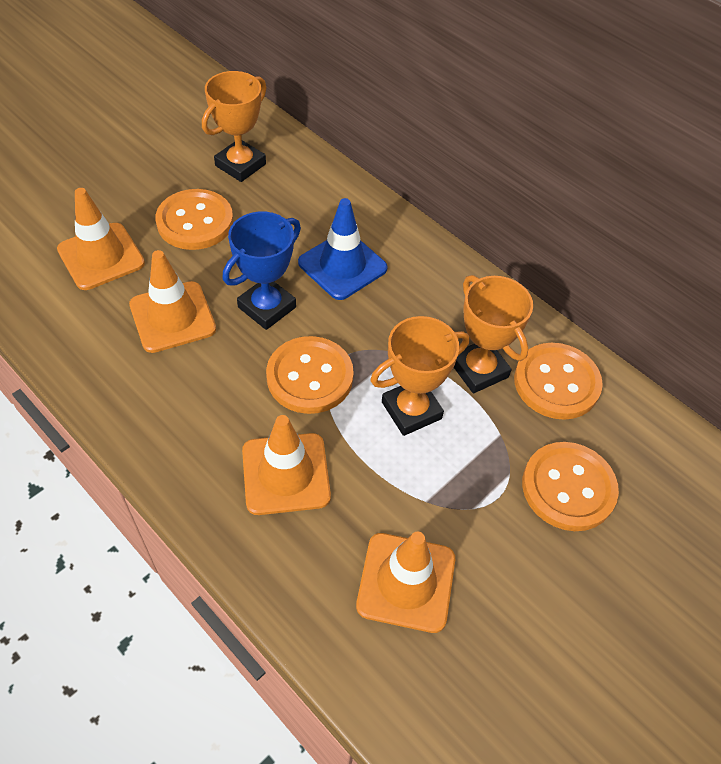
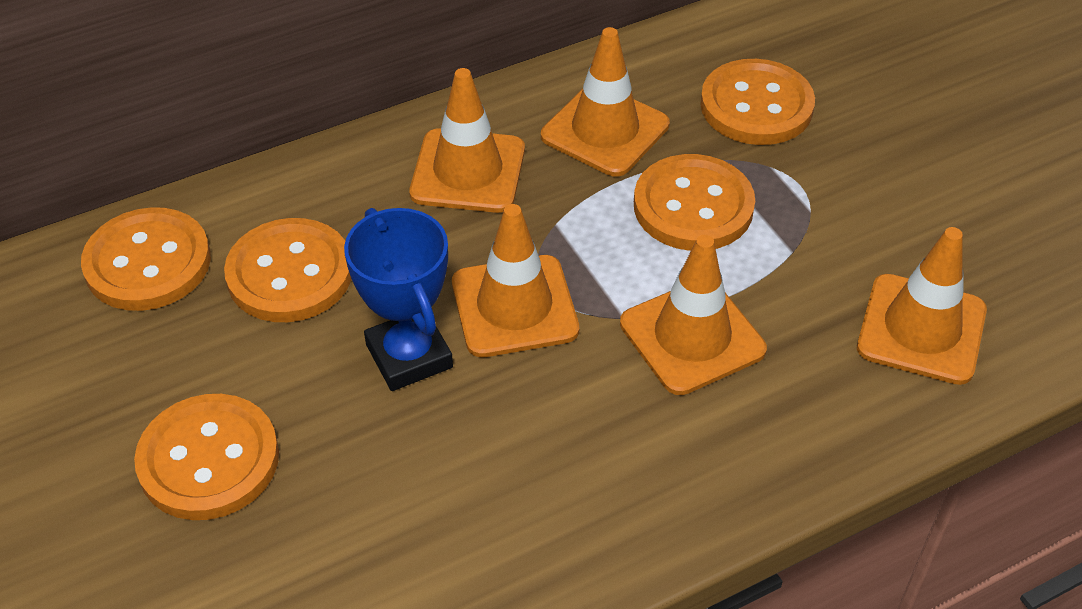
blue traffic cone: [298,198,387,300] = 1 -> none = 0
orange button: [155,189,233,250] [266,336,354,414] [514,343,603,420] [522,442,619,531] = 4 -> [81,207,211,311] [134,394,279,520] [224,218,351,322] [634,154,755,251] [700,59,815,145] = 5
orange traffic cone: [57,188,145,290] [129,250,216,353] [242,415,331,515] [356,531,455,633] = 4 -> [409,68,525,213] [452,204,579,357] [541,27,670,177] [620,235,767,395] [857,227,987,385] = 5
orange trophy: [202,71,267,182] [370,316,469,436] [454,275,533,394] = 3 -> none = 0

